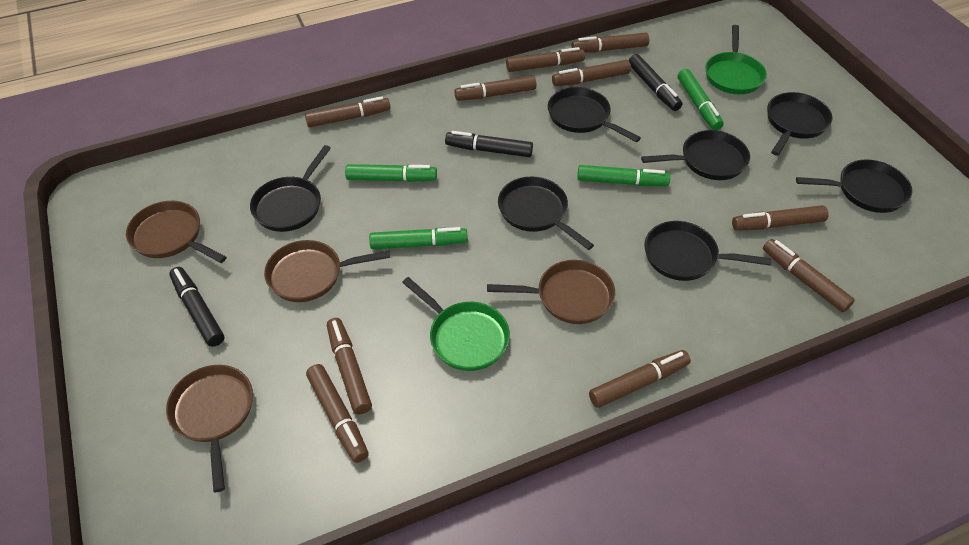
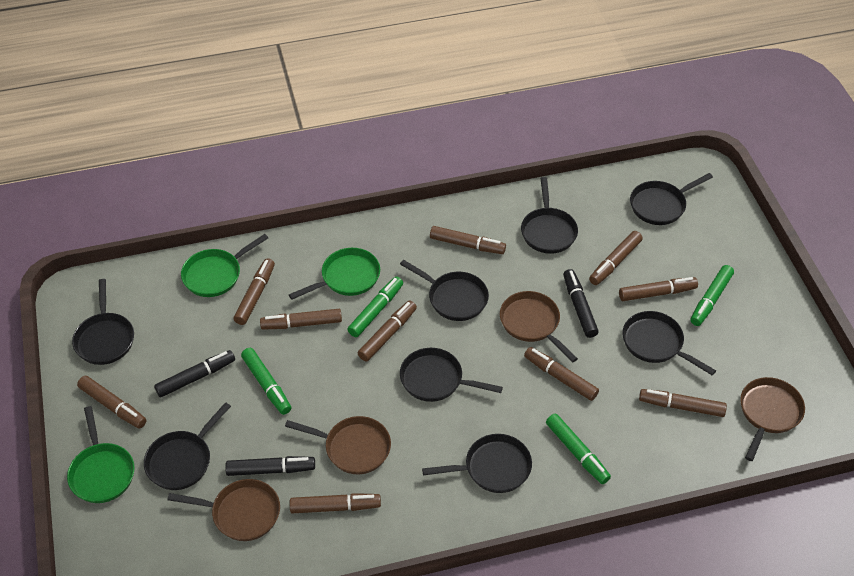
black pan: [250,145,331,232] [498,176,594,250] [548,87,641,142] [641,130,750,180] [644,221,772,281] [767,92,832,156] [796,159,913,213] = 7 -> [72,279,134,365] [144,402,231,490] [400,260,489,321] [400,348,503,402] [422,434,532,493] [521,177,578,254] [622,311,716,375] [630,173,713,225] = 8
green pan: [402,277,510,371] [705,25,767,94] = 2 -> [67,406,135,503] [181,234,268,297] [289,248,380,300] = 3

